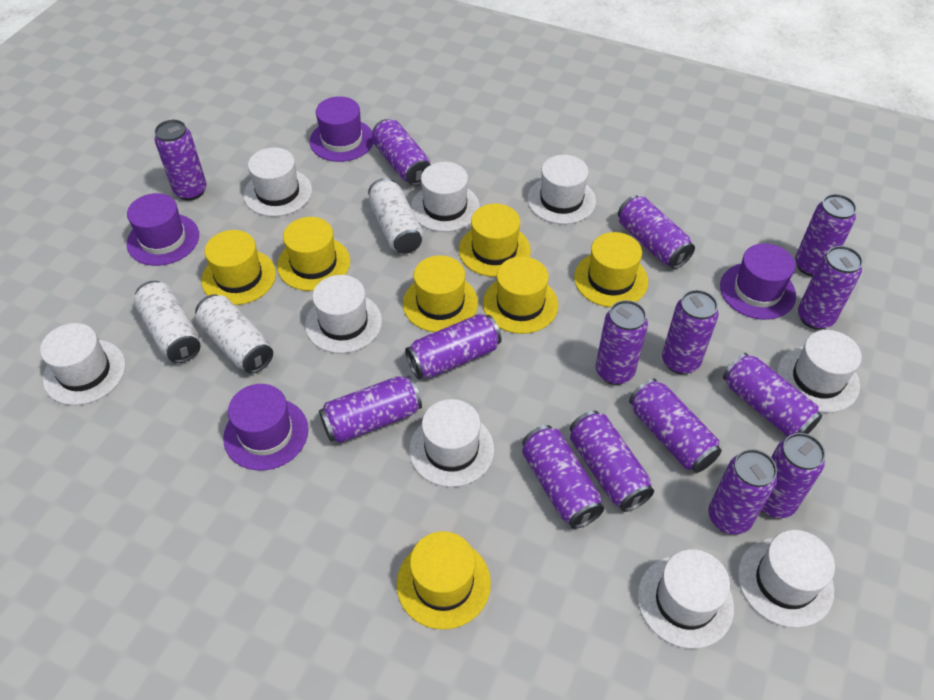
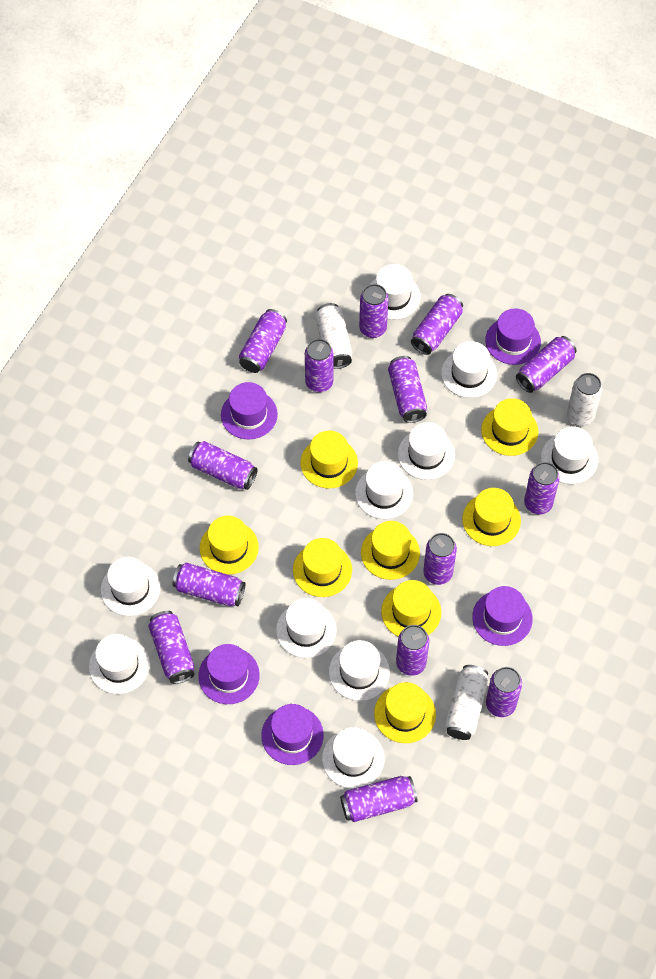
purple can: [155,120,207,201] [319,375,422,443] [372,119,431,186] [405,314,501,379] [522,425,604,529] [570,410,654,512] [596,300,648,385] [618,195,695,269] [629,379,722,473] [662,290,719,374] [709,449,777,535] [723,353,822,437] [761,433,825,518] [795,194,857,277] [798,246,863,330] = 15 -> [149,611,194,684] [173,563,246,606] [188,441,258,490] [239,309,287,373] [305,339,334,393] [340,776,418,822] [359,284,389,338] [388,356,427,423] [396,625,429,676] [411,294,463,355] [423,533,457,585] [486,667,522,717] [516,336,576,393] [524,462,560,514] = 14
purple hat: [127,193,199,266] [223,384,308,471] [309,96,373,162] [720,243,796,320] = 4 -> [198,644,260,704] [221,382,278,440] [261,704,324,765] [472,586,533,646] [485,308,541,365] = 5
white hat: [40,323,126,405] [243,147,312,217] [305,275,382,353] [409,399,495,487] [411,162,480,232] [527,155,596,224] [638,549,734,649] [738,530,835,628] [777,330,862,413] = 9 -> [89,634,150,694] [101,557,161,616] [276,598,337,658] [322,727,385,789] [329,640,390,701] [355,461,413,519] [370,264,421,320] [398,422,455,480] [441,341,497,398] [541,426,598,484] = 10
yellow hat: [201,230,276,305] [277,217,350,291] [397,531,491,630] [403,255,478,332] [459,204,531,277] [483,256,558,334] [574,232,648,307] = 7 -> [200,516,259,575] [293,538,352,597] [300,431,358,488] [361,521,420,580] [374,682,436,743] [381,580,441,637] [462,488,521,546] [481,398,538,456] = 8

